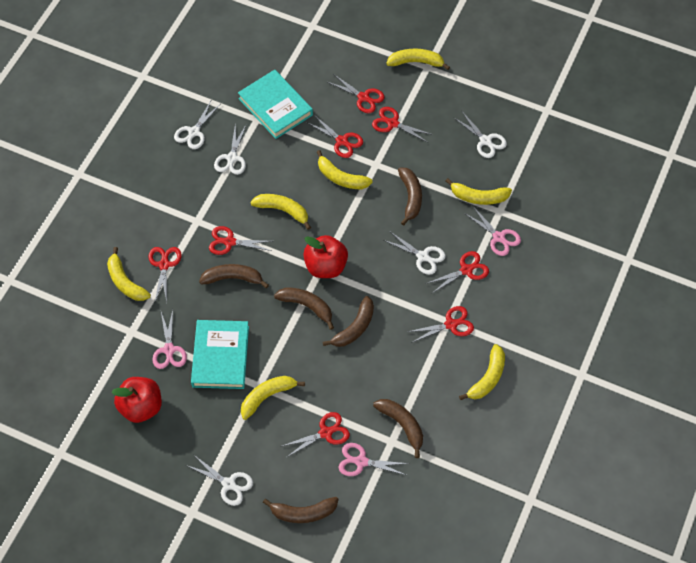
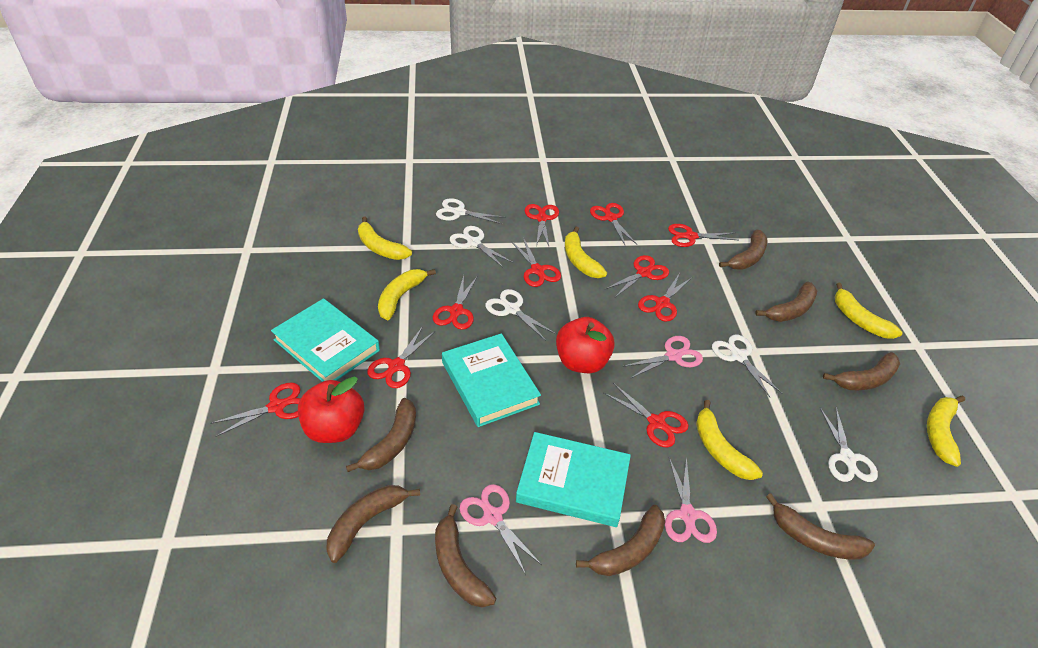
brown banana: [199,264,269,288] [263,497,339,523] [274,288,334,330] [323,296,374,347] [373,399,423,458] [398,167,422,226] = 6 -> [327,485,420,563] [346,398,416,472] [435,504,496,607] [576,505,665,576] [719,230,767,270] [755,282,817,322] [766,493,875,560] [823,352,900,390] = 8
red scissors: [148,247,181,302] [209,226,272,255] [282,412,350,457] [306,115,363,158] [328,75,385,113] [372,107,433,142] [408,306,474,343] [426,251,489,293] = 8 -> [211,382,300,437] [367,326,434,388] [433,275,477,330] [511,238,561,287] [525,204,559,246] [590,203,637,245] [604,383,689,447] [605,255,669,297] [638,273,692,322] [668,224,737,247] = 10
turquoise book: [191,320,249,389] [238,70,313,139] = 2 -> [271,298,380,382] [442,333,541,427] [516,432,631,527] = 3
yellow banana: [107,247,151,301] [241,376,305,420] [250,194,311,230] [317,150,373,189] [386,49,450,70] [446,178,512,205] [459,344,505,400] = 7 -> [358,217,412,260] [378,269,436,320] [565,227,607,278] [696,400,763,480] [835,283,903,339] [927,395,965,467] = 6

